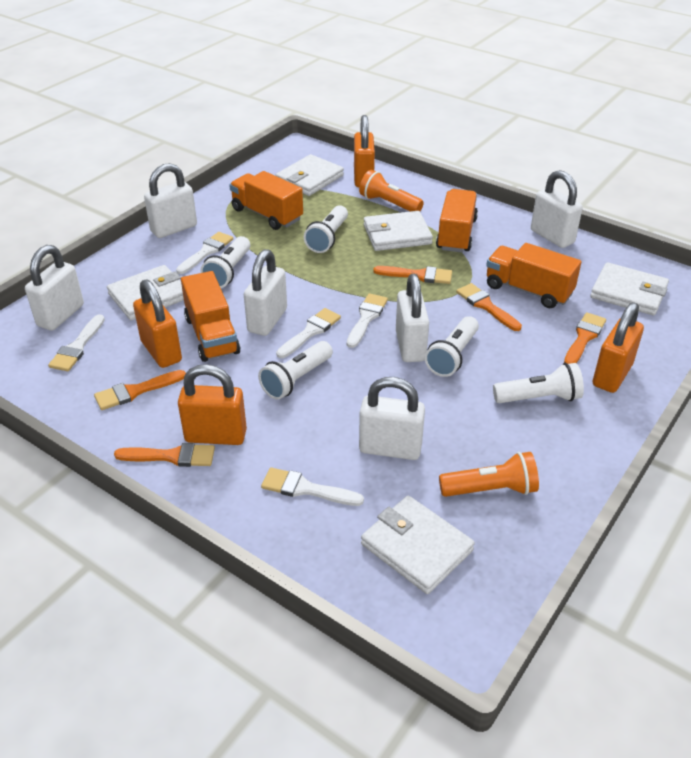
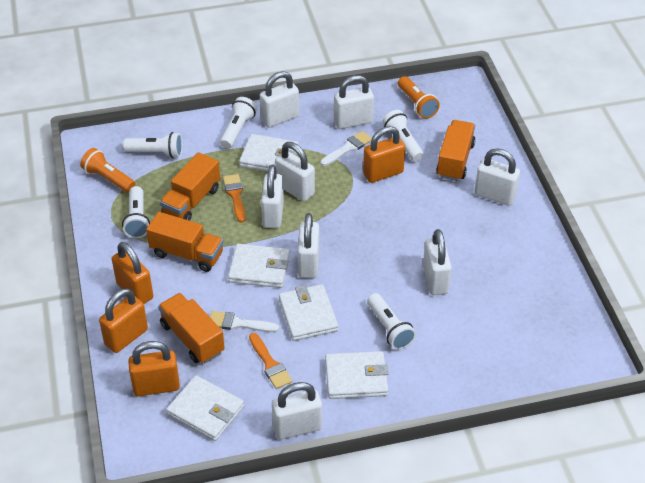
orange brush: [94,370,186,410] [114,443,215,467] [373,266,452,284] [456,283,522,331] [564,312,606,364] = 5 -> [223,174,246,223] [249,333,292,389] = 2
white brush: [48,314,105,371] [176,232,233,274] [261,467,364,506] [276,308,341,358] [347,293,388,348] = 5 -> [210,311,279,332] [321,131,372,166] = 2
white padlock: [25,245,84,331] [144,163,197,238] [244,249,287,336] [359,377,425,460] [396,274,429,362] [531,170,583,248] = 6 -> [260,71,299,128] [261,164,284,228] [272,382,322,439] [275,142,315,201] [298,213,319,278] [334,75,374,129] [423,229,452,295] [475,148,520,205] = 8

